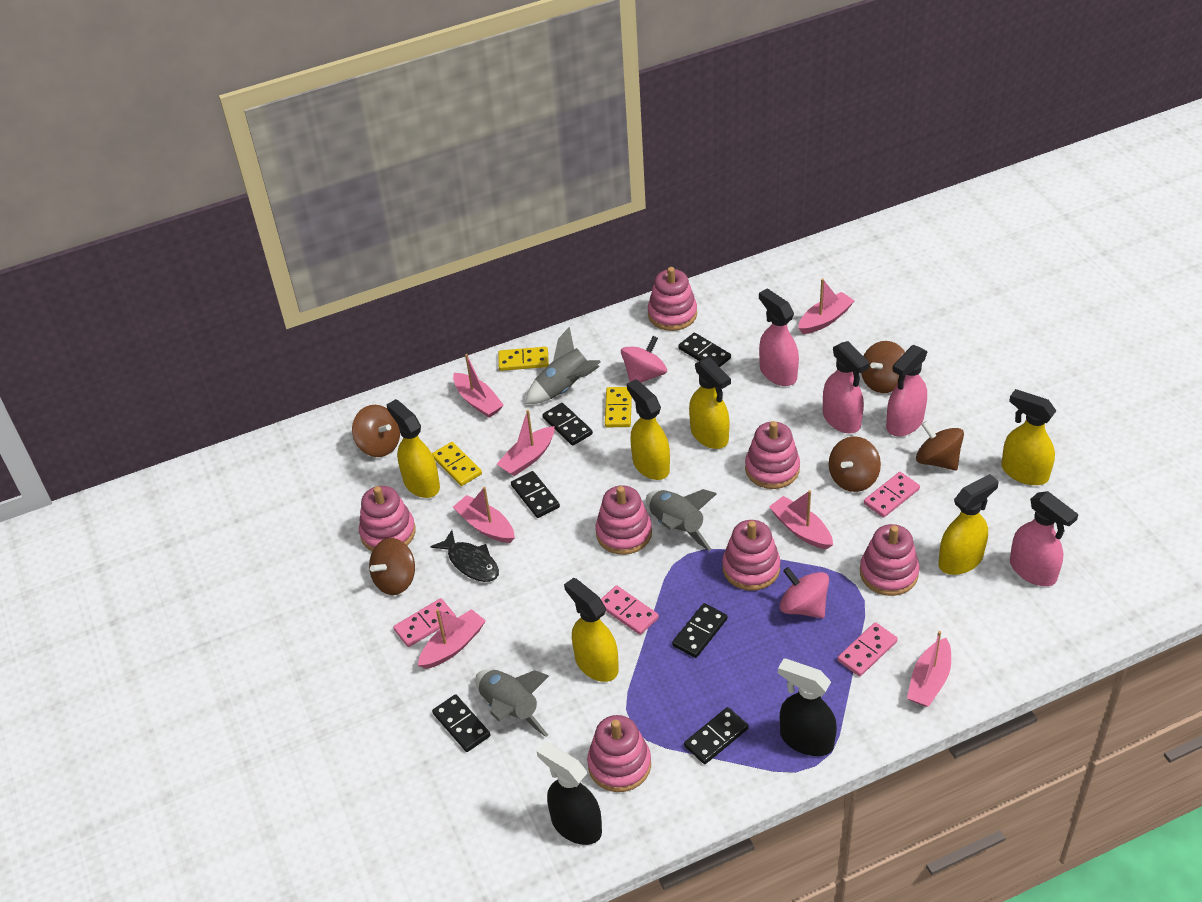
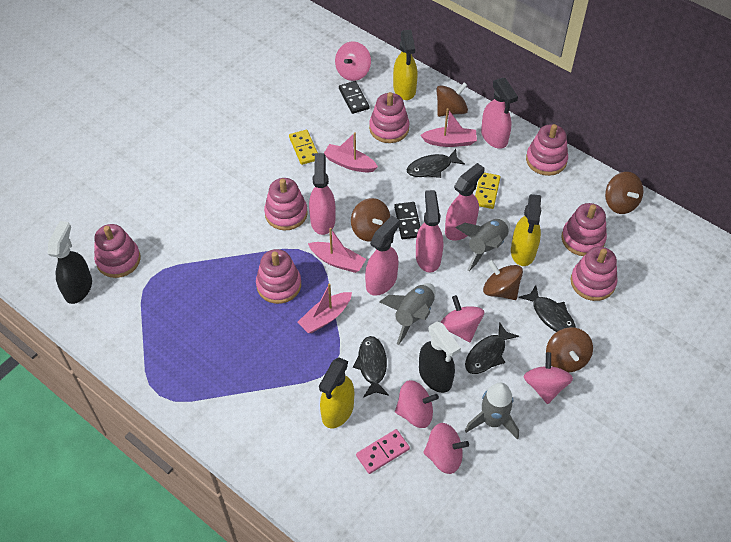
black domino: [432,694,491,752] [511,471,560,518] [542,403,593,446] [672,603,727,658] [678,333,731,367] [684,707,749,764] = 6 -> [339,81,369,114] [394,202,421,239] = 2
black fish: [430,530,499,582] = 1 -> [353,336,389,398] [407,149,465,178] [465,322,519,374] [518,285,576,332] = 4
pink boat: [418,609,486,669] [453,354,504,418] [453,487,515,543] [497,410,555,476] [769,490,833,549] [798,278,854,334] [907,631,951,707] = 7 -> [298,283,352,333] [308,228,366,273] [324,132,378,172] [420,108,477,147] = 4
pink domino: [393,598,456,647] [601,585,659,635] [837,622,898,676] [864,472,920,518] = 4 -> [356,429,410,474] = 1
pink spinning top: [621,336,667,383] [780,567,829,618] = 2 -> [335,41,371,81] [395,380,439,428] [423,423,469,474] [440,295,484,342] [523,352,573,404] = 5
pink spray bottle: [759,289,799,386] [823,341,870,433] [886,345,928,436] [1010,491,1078,586] = 4 -> [309,153,336,235] [365,216,400,296] [416,190,443,273] [445,163,484,241] [481,78,518,149] = 5
yellow domino: [432,442,482,486] [498,347,549,371] [605,387,632,427] = 3 -> [289,130,318,165] [475,173,500,209] = 2
yellow spray bottle: [386,399,440,498] [564,578,619,682] [627,379,670,480] [689,357,731,449] [938,474,999,575] [1001,389,1056,485] = 6 -> [319,357,354,428] [393,30,418,100] [511,194,541,266] = 3

